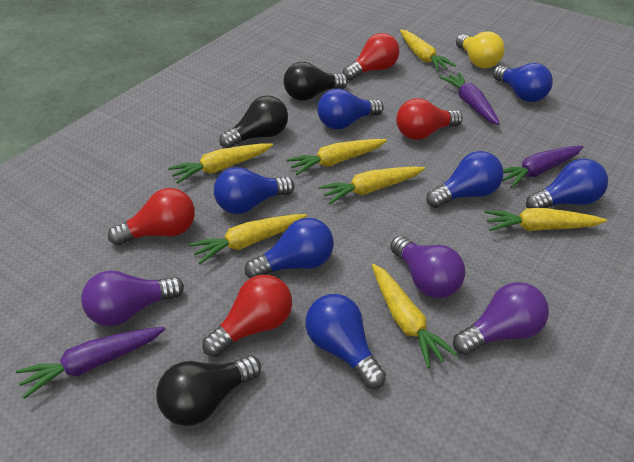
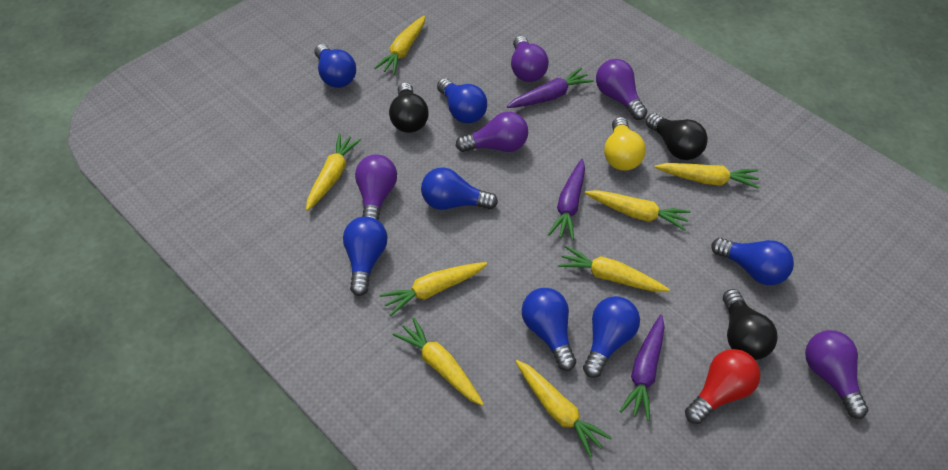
purple light bulb: [81,270,184,326] [390,236,465,298] [453,282,549,355] = 3 -> [355,154,397,221] [455,112,528,152] [511,36,549,82] [596,59,648,120] [805,330,868,419] = 5
red light bulb: [108,188,195,246] [202,275,292,357] [343,33,399,81] [396,98,463,140] = 4 -> [685,349,760,424] = 1
yellow carrot: [168,143,273,184] [189,214,307,264] [286,139,387,175] [319,166,425,204] [372,264,458,368] [400,30,456,71] [484,208,607,231] = 7 -> [306,134,361,211] [375,15,425,75] [379,262,487,316] [393,318,484,406] [515,360,612,457] [558,246,670,292] [585,190,691,231] [655,163,759,189] = 8

